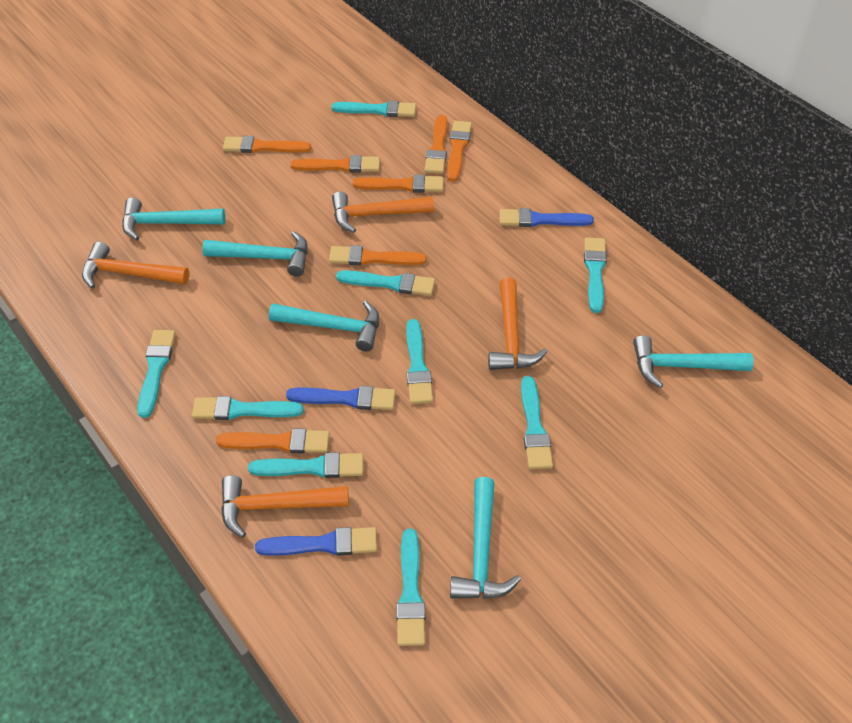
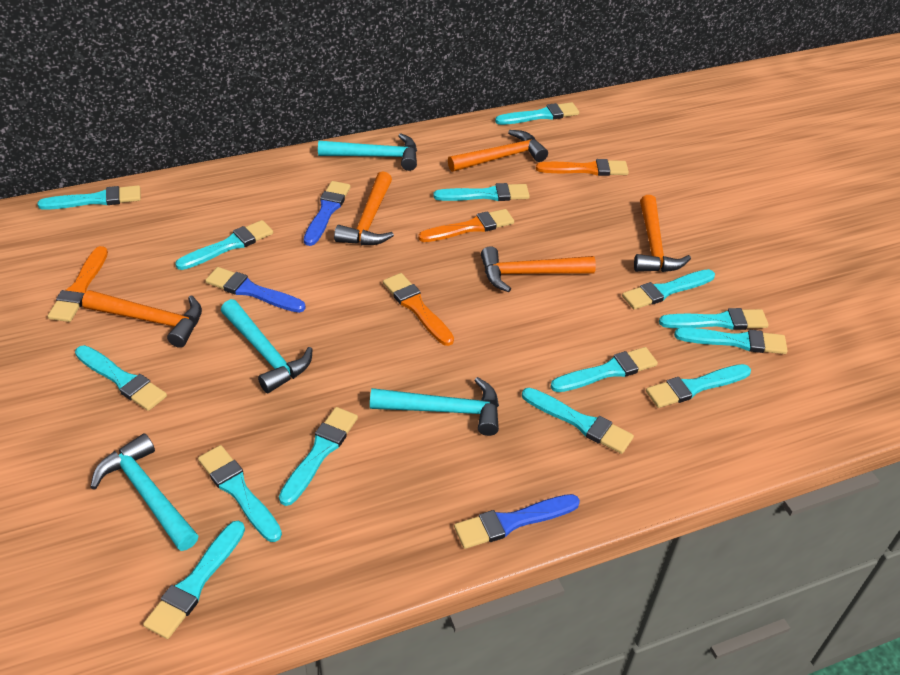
orange brush: [216,428,330,453] [223,136,312,153] [290,155,380,173] [329,245,427,265] [353,175,444,193] [425,115,447,174] [447,121,472,182] = 7 -> [48,246,108,322] [383,273,454,346] [418,209,514,242] [536,159,629,176] = 4
orange hammer: [82,242,189,289] [221,475,349,538] [332,191,434,233] [488,278,547,370] = 4 -> [82,290,202,348] [334,172,394,245] [448,130,548,172] [481,246,596,292] [634,195,691,272] = 5
turquoise brush: [137,330,176,418] [192,396,304,420] [248,452,364,478] [331,101,416,117] [336,270,435,296] [396,529,425,646] [406,319,433,404] [521,376,553,469] [584,237,607,313] = 9 -> [37,185,141,210] [75,345,167,411] [143,520,245,639] [175,220,273,270] [198,445,282,542] [279,407,358,506] [433,183,530,201] [495,102,579,125] [522,388,634,454] [551,347,658,392] [622,269,715,310] [646,364,751,408] [659,308,769,330] [674,328,788,354] = 14
turquoise hammer: [122,197,225,240] [202,231,308,276] [269,301,379,352] [450,477,521,599] [633,335,754,388] = 5 -> [90,433,199,551] [221,299,313,393] [318,133,417,171] [370,377,499,436] = 4

